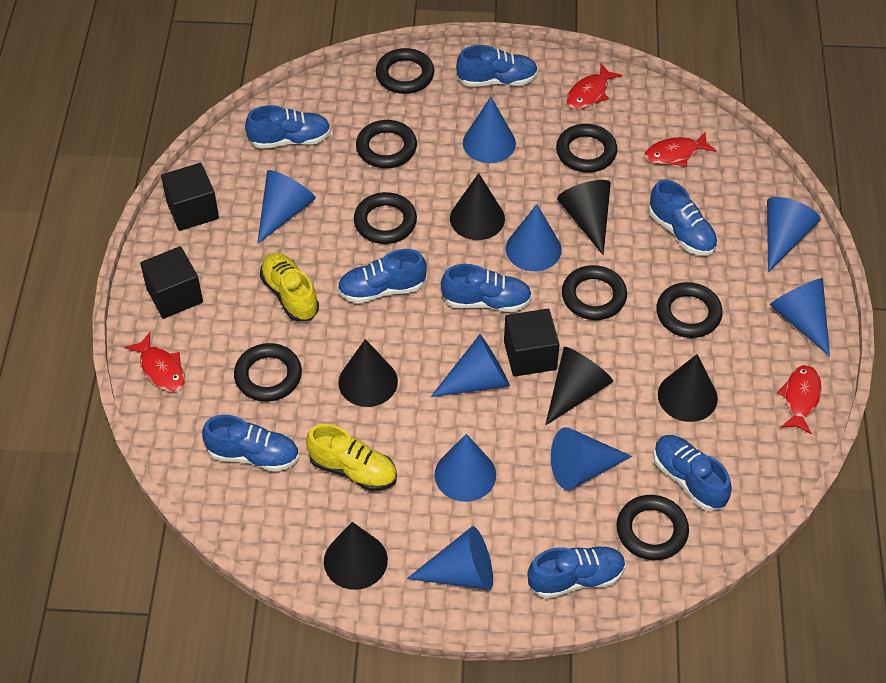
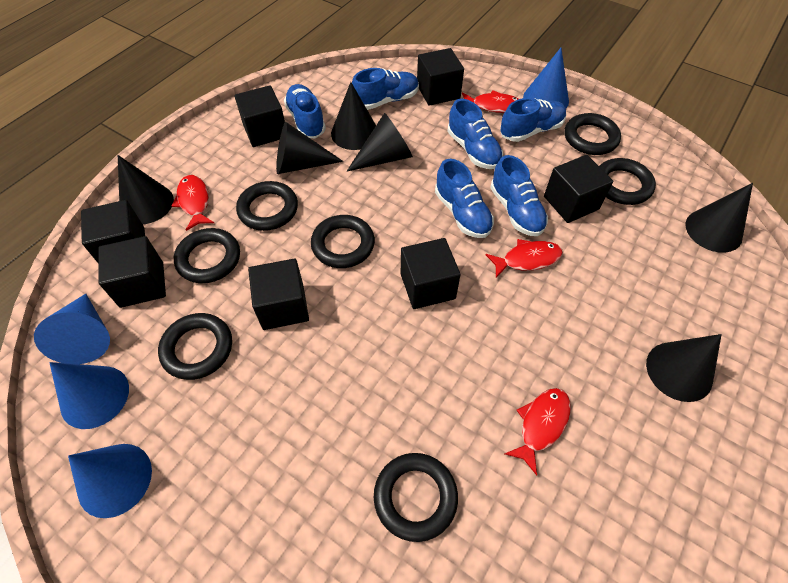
black cube: [140,246,203,319] [161,163,219,231] [504,309,559,377] = 3 -> [81,200,145,263] [98,236,166,308] [234,85,285,147] [248,258,309,330] [401,238,461,309] [417,48,464,106] [544,155,613,223] = 7
black ring: [234,343,302,402] [354,192,417,244] [356,120,417,168] [376,48,434,94] [556,124,617,173] [562,265,627,320] [616,495,689,560] [656,282,723,338] = 8 -> [158,313,232,380] [174,228,240,283] [236,181,298,231] [311,215,375,268] [374,453,458,542] [565,113,621,155] [599,158,656,205] = 7
blue cone: [257,170,316,244] [407,526,493,590] [431,334,510,397] [435,434,496,502] [463,97,516,163] [506,204,562,271] [551,427,632,490] [767,197,821,273] [770,278,830,357] = 9 -> [34,294,110,364] [49,362,129,429] [68,444,152,518] [523,48,569,108] = 4
blue shoe: [202,415,299,472] [245,105,331,149] [337,249,427,303] [441,264,532,312] [456,45,538,87] [527,546,626,599] [649,180,718,256] [653,435,732,511] = 8 -> [284,84,326,138] [352,68,419,110] [435,159,494,238] [447,99,503,169] [490,155,548,236] [500,98,567,142] = 6
yellow shoe: [260,253,319,322] [306,424,397,491] = 2 -> none = 0

